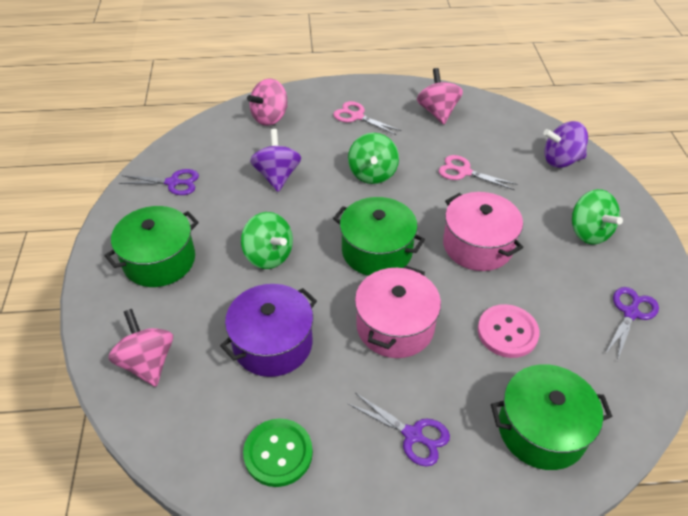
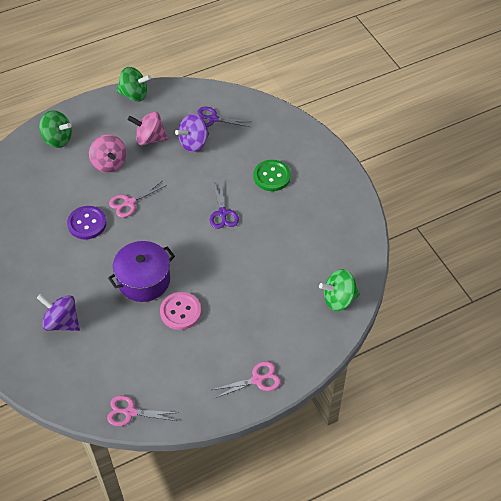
green pot: [104,206,199,287] [333,197,425,276] [491,364,613,470] = 3 -> none = 0
pink pot: [355,266,441,358] [443,192,523,271] = 2 -> none = 0
pink scissors: [333,101,401,135] [439,155,517,190] = 2 -> [107,395,179,426] [109,181,167,218] [212,361,281,398] = 3
pink spinning top: [108,309,173,387] [247,78,288,126] [417,68,463,125] = 3 -> [89,135,126,173] [128,111,169,145] = 2
purple button: none = 0 -> [67,206,107,239] = 1
purple scissors: [119,169,199,195] [348,393,450,467] [605,287,659,361] = 3 -> [198,107,250,127] [210,182,239,229] = 2

